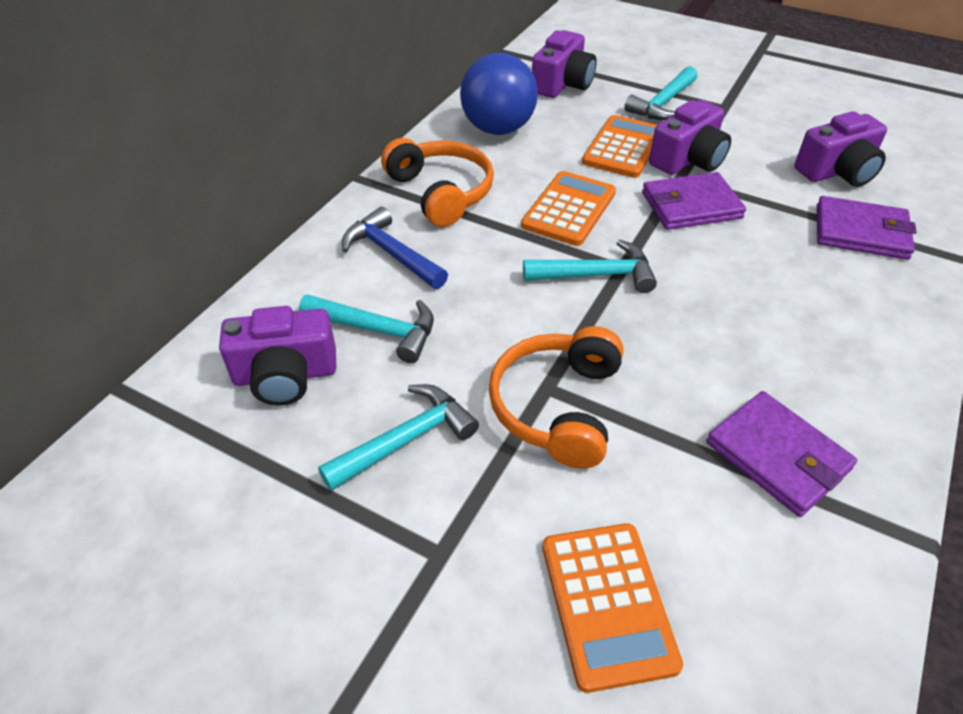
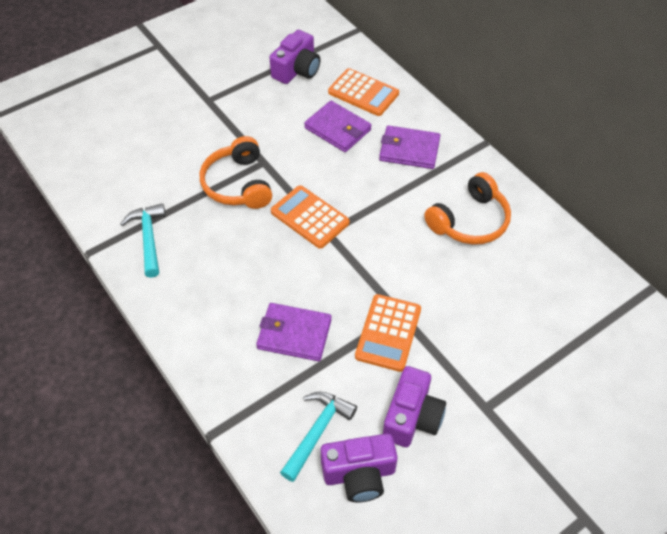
blue ball: [460,53,538,135] = 1 -> none = 0
blue hammer: [342,207,448,289] = 1 -> none = 0
purple camera: [219,306,336,406] [532,30,597,98] [649,100,731,175] [794,111,887,187] = 4 -> [269,30,320,84] [321,433,398,503] [383,366,446,447] = 3
turquoise hammer: [299,294,434,363] [318,384,479,491] [523,239,657,293] [624,66,697,120] = 4 -> [120,203,166,278] [280,392,357,482] = 2

